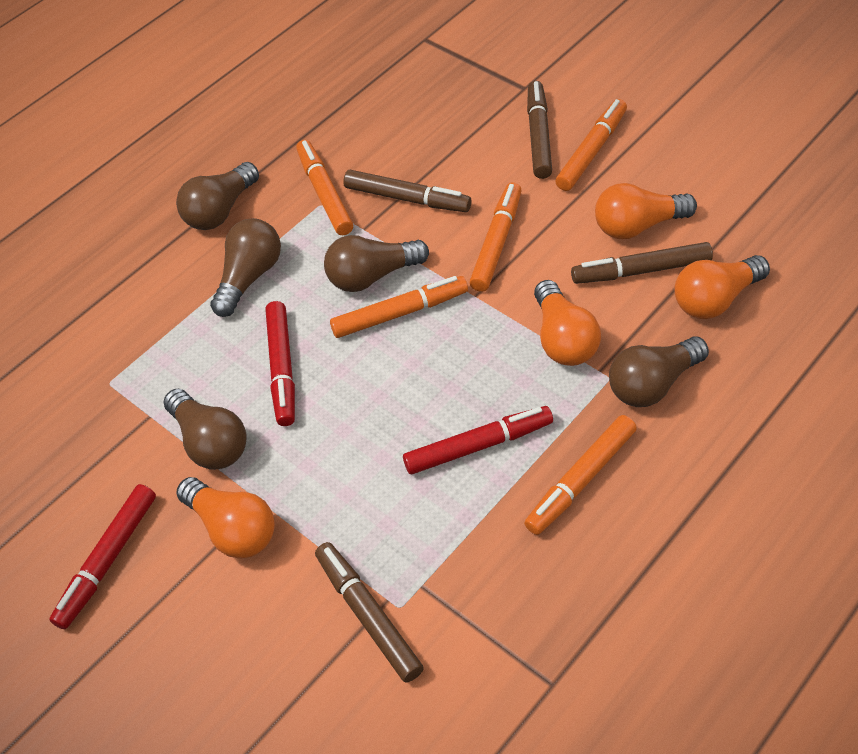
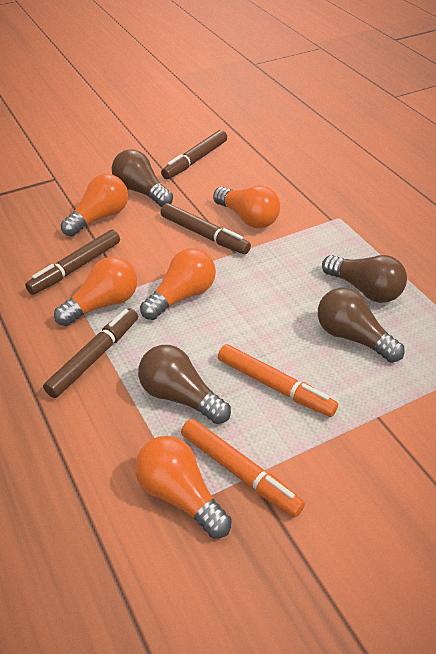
brown light bulb: [164,389,247,470] [176,162,259,230] [210,218,281,317] [324,235,429,292] [609,336,709,407] = 5 -> [112,149,173,207] [138,345,231,424] [318,288,404,363] [322,255,407,303] = 4
orange light bulb: [176,477,275,559] [534,280,601,366] [595,183,697,239] [674,255,770,319] = 4 -> [54,257,137,326] [61,174,128,237] [135,436,232,538] [140,248,216,320] [213,185,280,229] = 5
orange marker: [296,140,353,235] [330,276,468,338] [470,183,522,292] [524,415,637,535] [555,99,627,191] = 5 -> [181,419,305,517] [218,344,338,417] = 2
red marker: [49,484,156,629] [265,301,295,426] [403,406,553,474] = 3 -> none = 0

